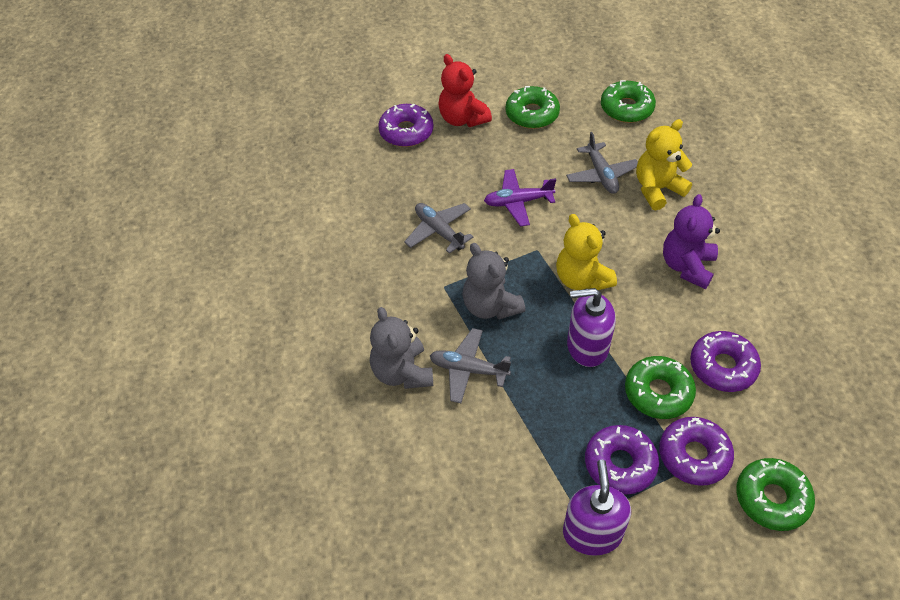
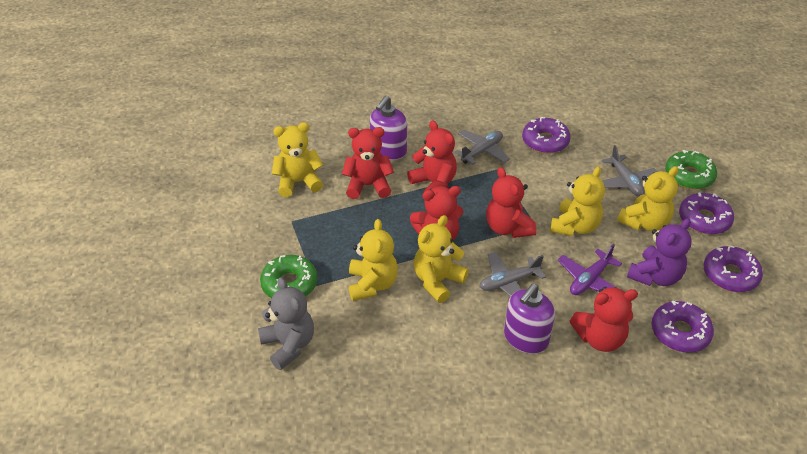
green donut: [505,86,560,129] [601,80,656,123] [625,356,696,419] [736,458,815,531] = 4 -> [260,255,317,298] [665,150,717,189] = 2
grey teddy bear: [370,307,433,389] [462,243,525,320] = 2 -> [258,277,314,370] = 1
red teddy bear: [438,54,492,127] = 1 -> [342,127,394,199] [407,121,457,192] [410,186,463,240] [486,167,537,238] [570,287,638,352] = 5
yellow teddy bear: [556,214,617,290] [636,119,692,211] = 2 -> [272,122,323,197] [349,219,398,301] [414,215,468,303] [550,166,605,236] [617,166,678,231] = 5

